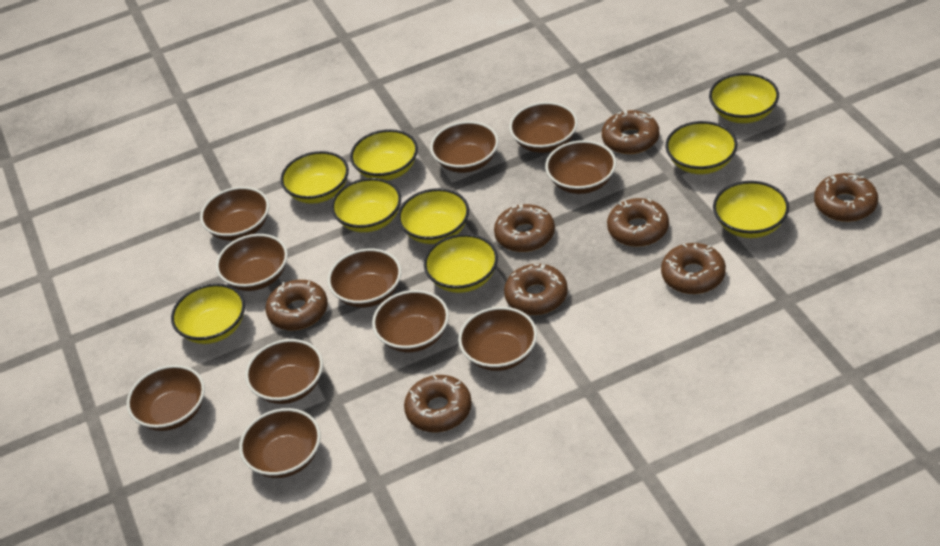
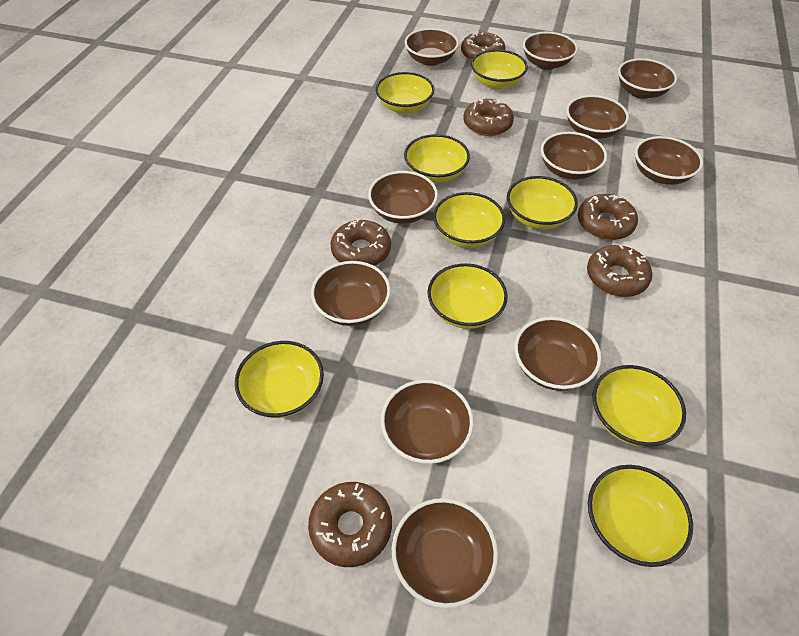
brown donut: [266,280,328,330] [404,375,472,432] [494,204,555,252] [504,264,568,315] [602,110,659,154] [607,198,669,247] [661,243,726,294] [814,173,878,222] = 8 -> [308,482,392,567] [331,219,391,266] [461,31,506,61] [463,99,514,136] [578,194,638,240] [587,245,652,297] = 6

